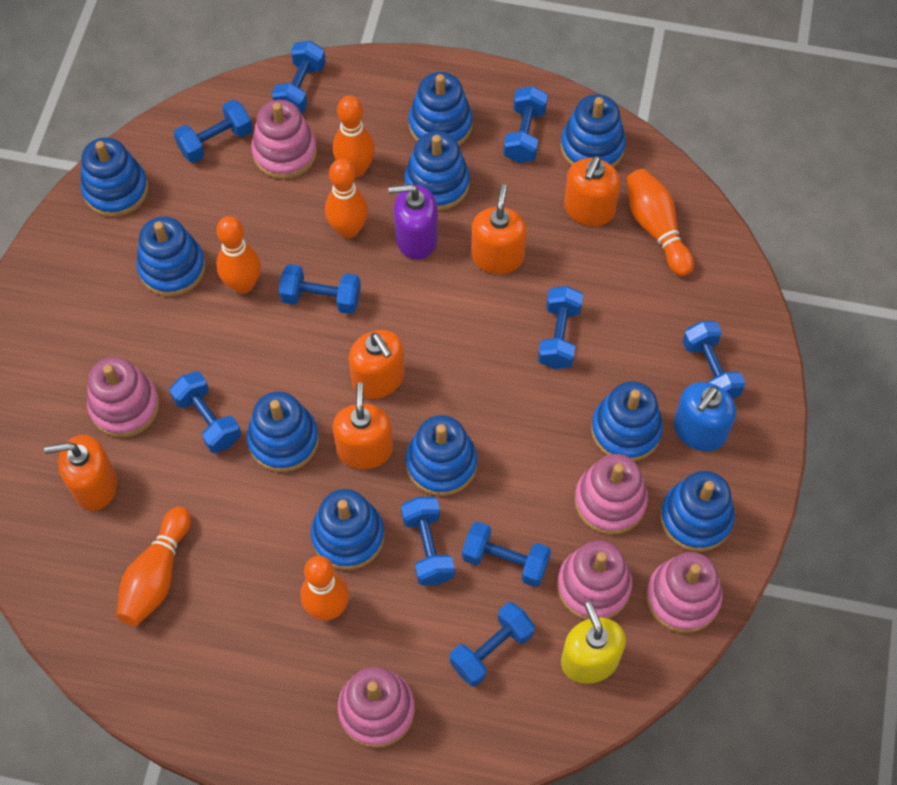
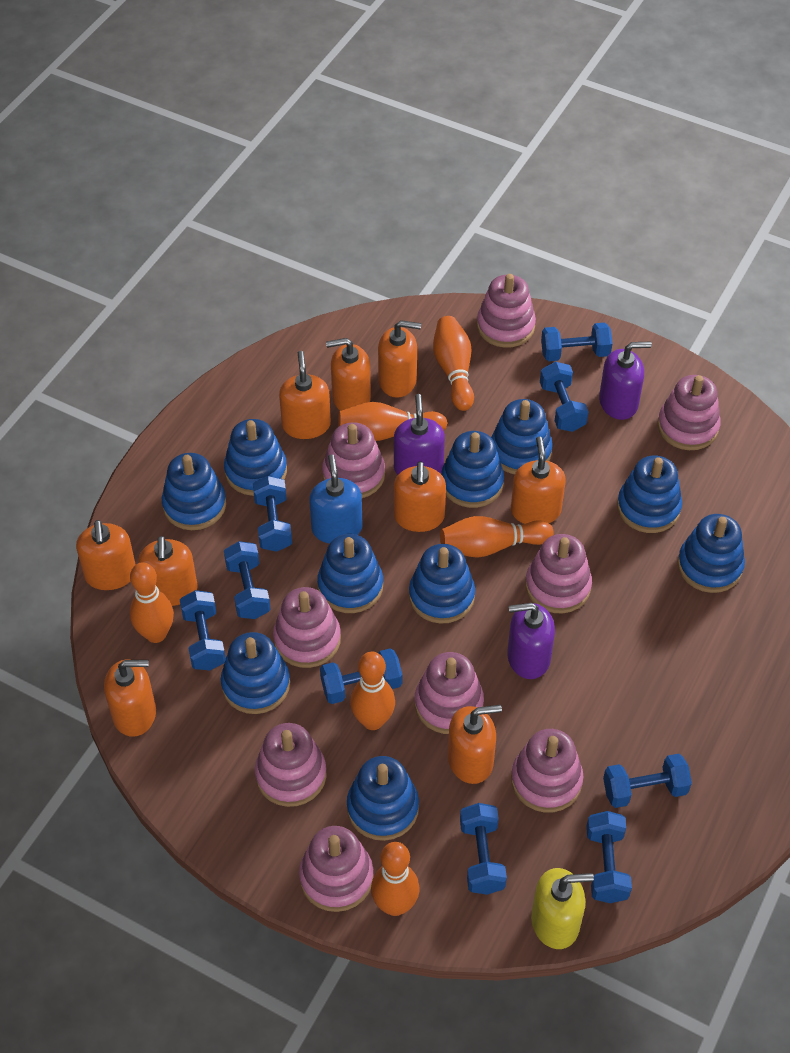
blue dumbbell: [169,371,241,453] [174,99,253,163] [272,41,326,113] [279,264,361,314] [401,497,455,586] [450,602,535,686] [462,521,551,587] [503,86,548,163] [538,286,583,369] [682,321,745,399] = 10 -> [180,590,226,671] [224,541,271,619] [253,476,292,552] [320,648,402,704] [460,803,507,895] [540,362,589,432] [541,322,613,361] [586,811,632,903] [603,754,692,808] = 9
orange soap dispenser: [44,435,117,511] [333,382,393,469] [349,330,405,399] [471,184,527,274] [564,156,620,226] = 5 -> [76,520,136,590] [104,659,156,737] [138,536,198,606] [279,351,331,439] [326,338,371,411] [378,320,421,398] [394,461,446,532] [448,705,502,784] [511,436,566,524] = 9
pink stacking toy: [87,357,160,438] [251,100,317,179] [338,667,415,748] [557,540,632,620] [574,454,648,535] [646,552,722,633] = 6 -> [255,723,327,807] [273,587,341,668] [299,826,374,912] [322,422,385,498] [415,652,484,734] [477,274,536,348] [511,729,584,813] [525,534,592,614] [657,375,721,450] = 9
purple soap dispenser: [388,184,438,260] = 1 -> [394,394,445,475] [507,603,555,679] [599,342,652,420] = 3

